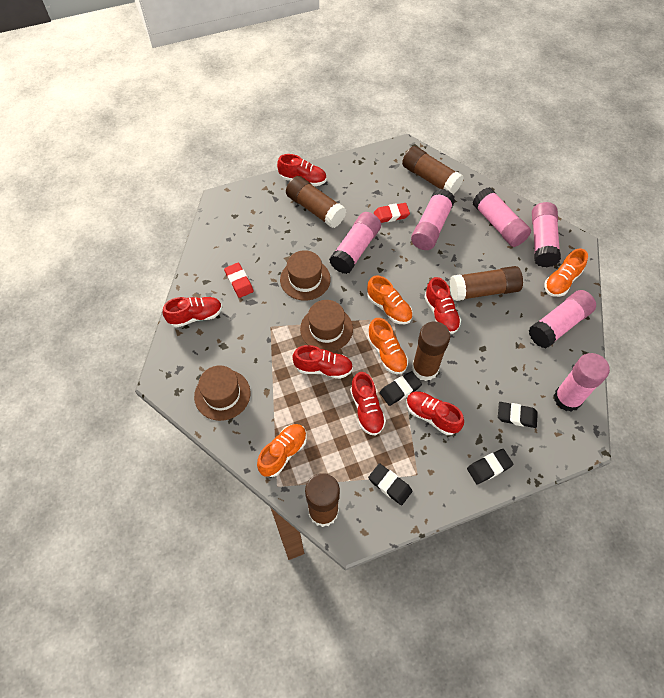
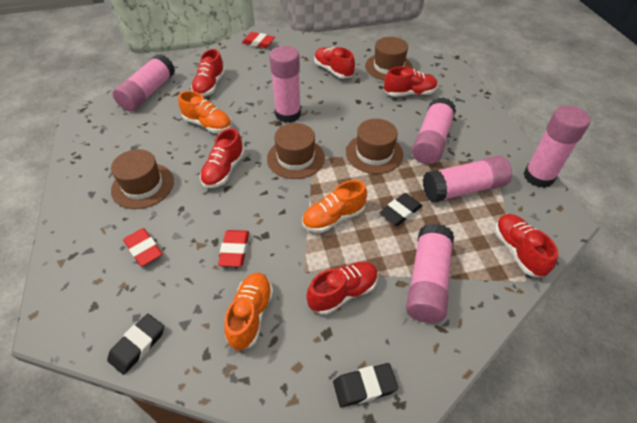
black eraser: [368,463,412,505] [380,371,422,406] [467,449,513,484] [498,402,538,428] = 4 -> [107,314,164,375] [333,363,398,407] [379,193,422,226] = 3
brown glue stick: [286,176,346,228] [305,473,340,527] [402,146,464,195] [412,322,450,381] [450,266,523,301] = 5 -> none = 0
brown hat: [194,365,250,421] [280,250,331,300] [300,300,353,352] = 3 -> [111,149,174,209] [267,123,325,179] [346,119,403,174] [365,37,413,80] = 4
orange shoe: [257,424,307,477] [367,275,413,324] [368,318,408,374] [544,249,588,297] = 4 -> [178,91,232,133] [224,273,273,350] [302,180,367,233] = 3
red eraser: [224,263,254,298] [374,203,410,223] = 2 -> [123,228,162,266] [218,230,249,267] [242,32,275,48] = 3

